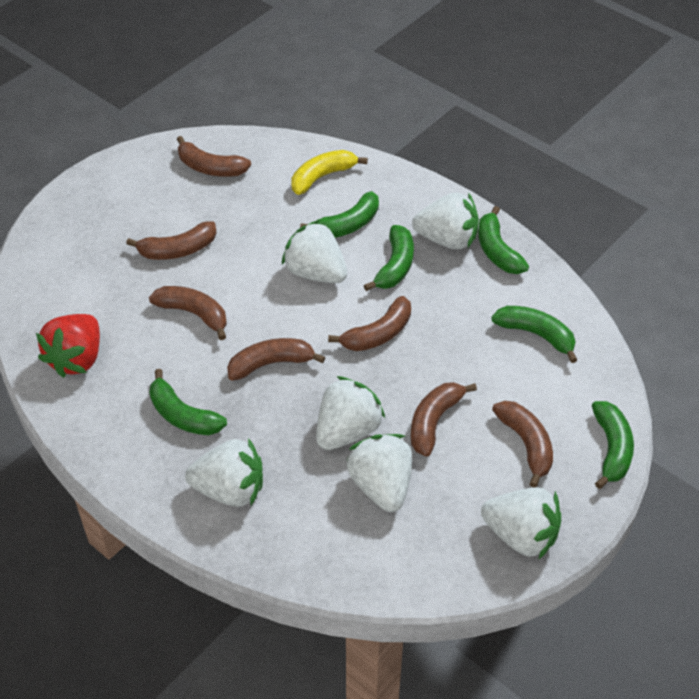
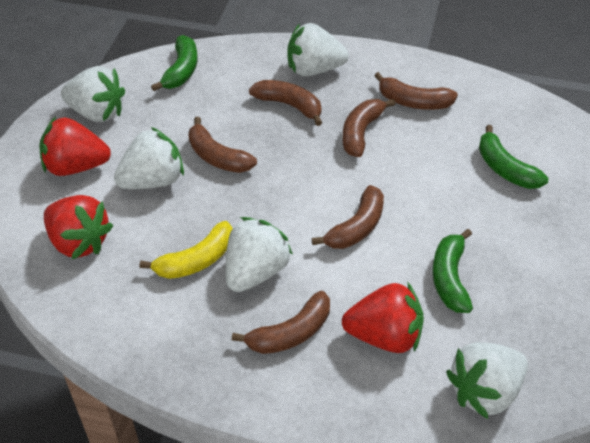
brown banana: [126,221,217,260] [149,286,227,340] [177,136,251,177] [227,338,325,381] [328,296,411,351] [411,382,477,456] [492,401,553,487] = 7 -> [188,117,257,173] [232,291,330,354] [249,80,322,126] [312,185,384,249] [343,99,395,157] [374,72,458,110] = 6
green banana: [149,369,227,435] [300,191,379,238] [364,225,414,291] [478,206,529,274] [491,306,577,363] [592,401,634,489] = 6 -> [151,35,197,91] [433,229,473,313] [479,125,548,189] = 3
red strawberry: [36,314,100,378] = 1 -> [39,117,111,176] [44,195,113,259] [342,282,424,353] = 3
white strawberry: [185,438,263,507] [282,220,347,283] [316,376,385,450] [347,434,412,512] [412,193,479,249] [481,487,561,560] = 6 -> [61,66,125,122] [114,127,184,189] [226,217,293,292] [288,23,349,77] [446,342,528,419] = 5

